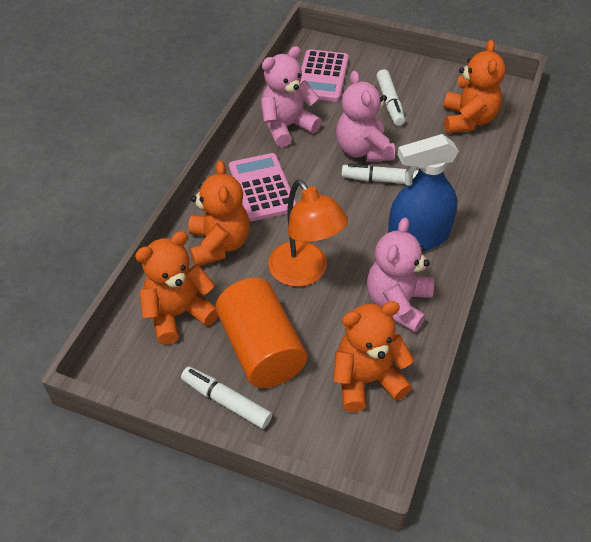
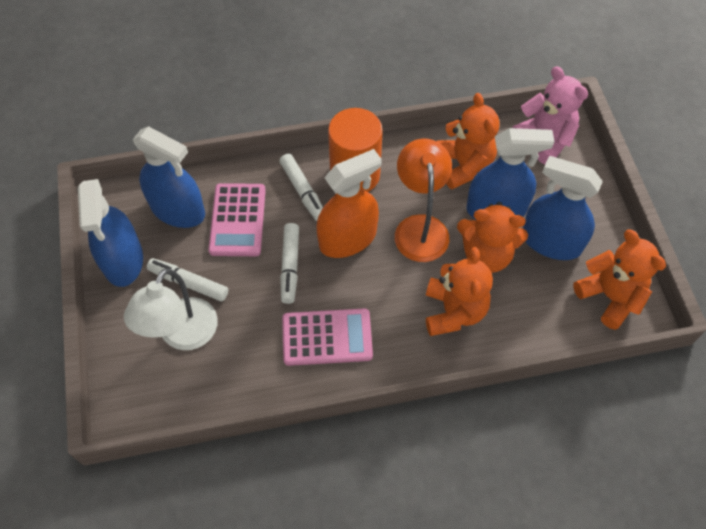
blue spray bottle: [388,134,459,251] = 1 -> [78,179,143,287] [133,126,205,228] [466,128,555,220] [523,156,603,260] = 4
orange spray bottle: none = 0 -> [317,149,382,258] = 1
pink teddy bear: [261,46,322,148] [336,71,395,162] [367,218,434,332] = 3 -> [512,66,588,165] = 1
white lamp: none = 0 -> [124,269,218,350] = 1

